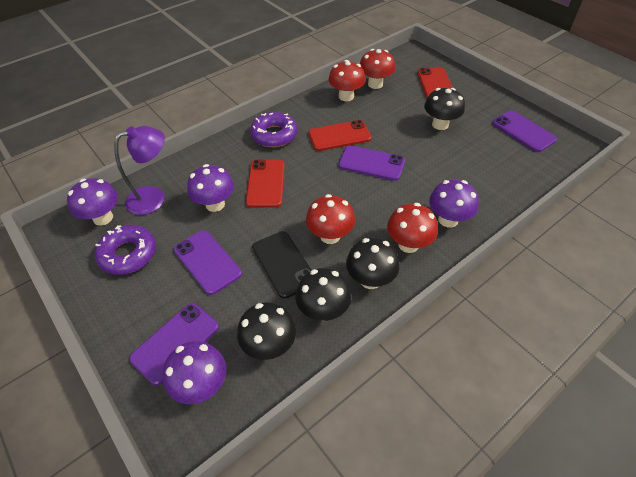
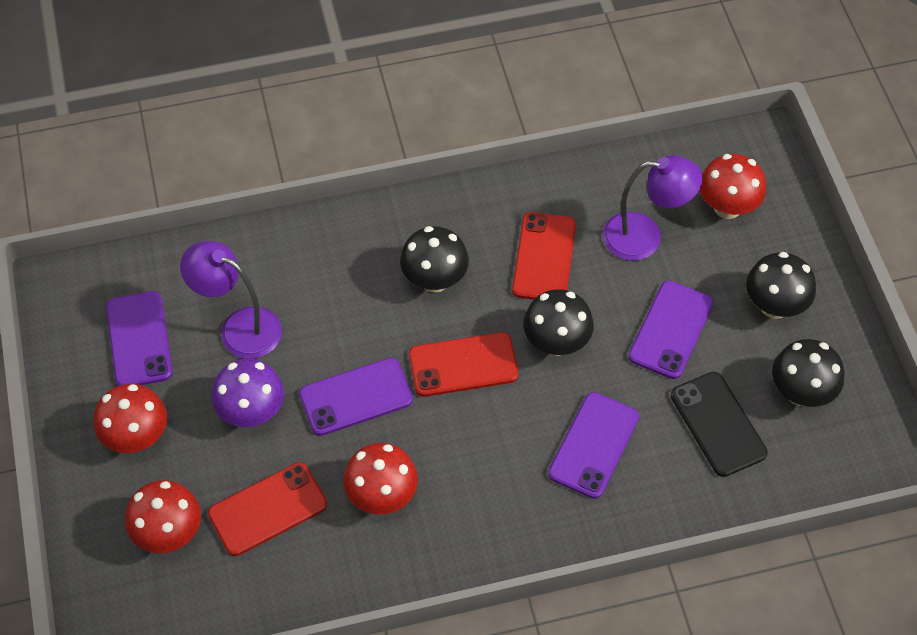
purple donut: [95,225,156,275] [250,112,297,147] = 2 -> none = 0
purple lamp: [114,126,165,215] = 1 -> [180,241,282,359] [602,155,703,261] = 2
purple mushroom: [67,178,118,226] [163,341,226,404] [187,164,234,212] [429,179,479,228] = 4 -> [212,359,284,427] = 1

